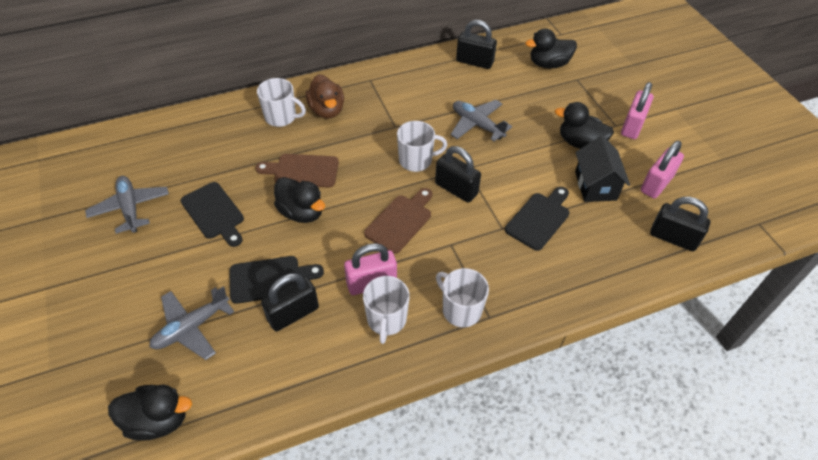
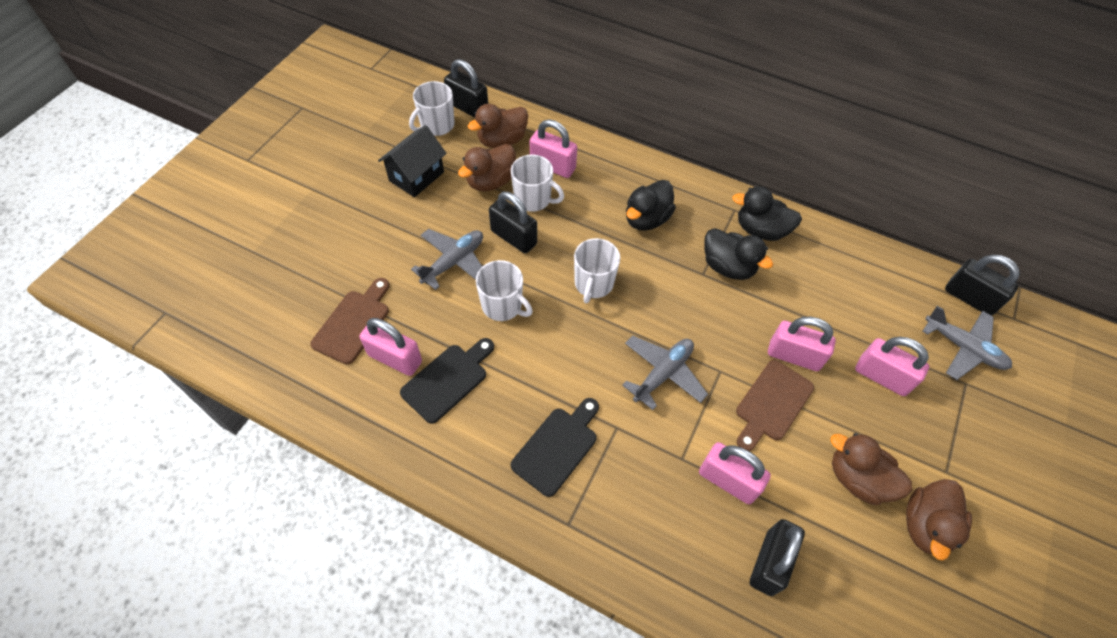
black cutting board: [181,182,244,247] [229,256,324,304] [505,187,570,251] = 3 -> [400,338,494,424] [511,398,599,497] = 2
black duck: [108,385,192,441] [274,177,325,223] [525,28,577,69] [555,102,614,149] = 4 -> [626,180,676,231] [704,228,773,280] [732,186,802,241] = 3
brown duck: [306,74,344,119] = 1 -> [458,144,516,191] [468,104,528,148] [831,433,912,505] [906,479,972,561] = 4
pink padlock: [344,243,397,295] [621,82,653,139] [641,141,684,199] = 3 -> [360,318,422,376] [530,119,577,178] [699,442,771,504] [768,317,836,371] [855,337,929,396] = 5

